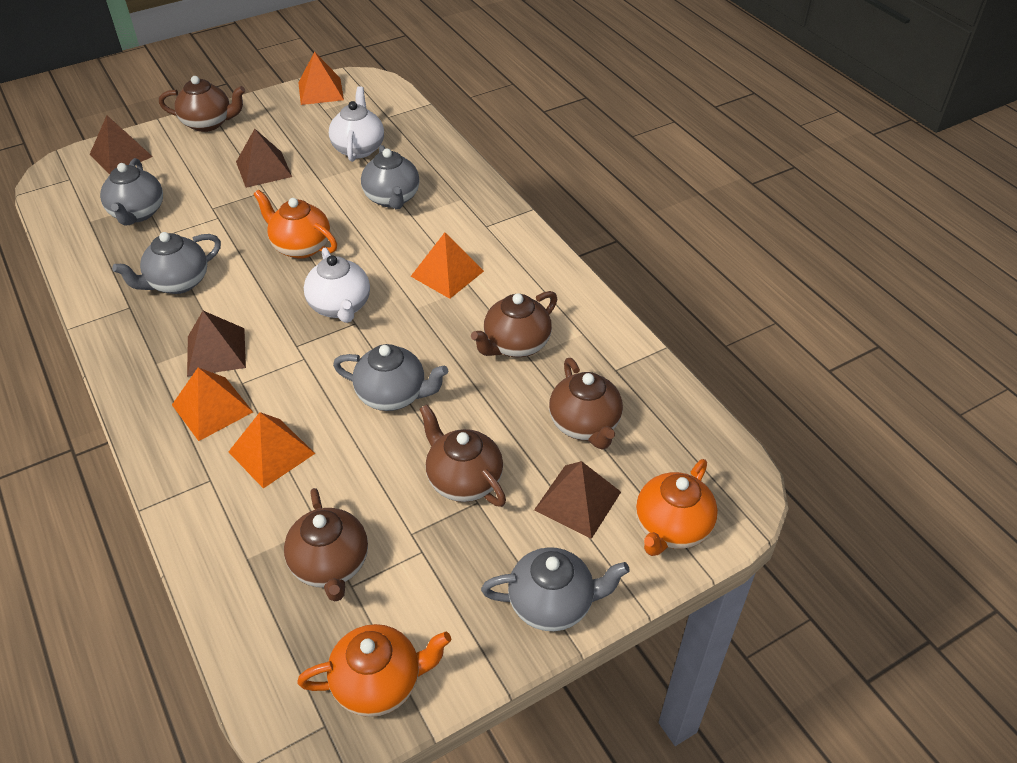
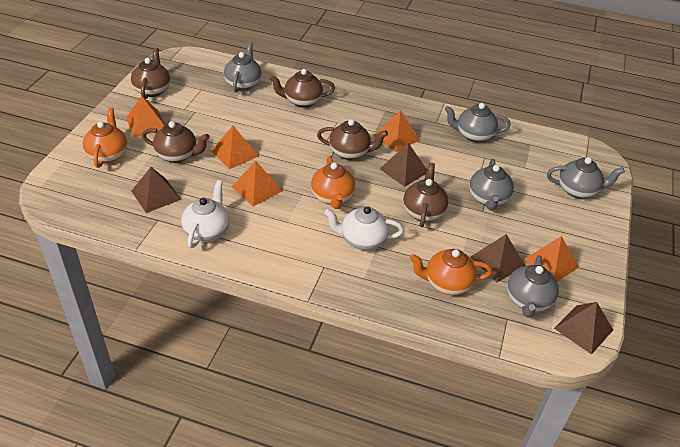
orange pyramid: [172,368,253,441] [228,412,315,488] [298,52,344,105] [411,233,484,299] = 4 -> [126,96,165,137] [211,126,259,169] [232,161,282,206] [373,110,420,152] [523,236,579,282] = 5

